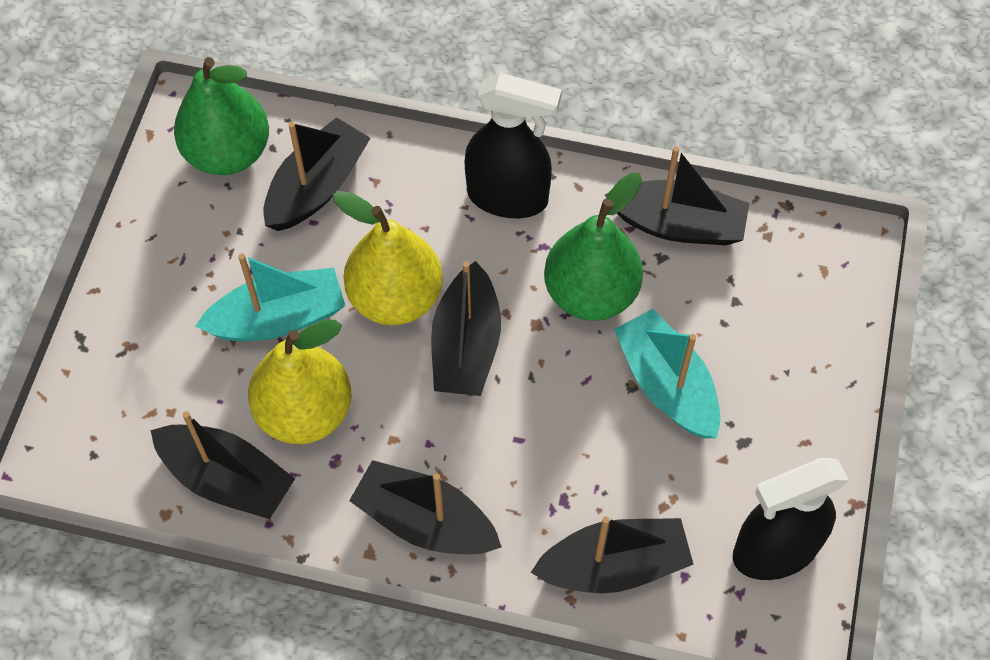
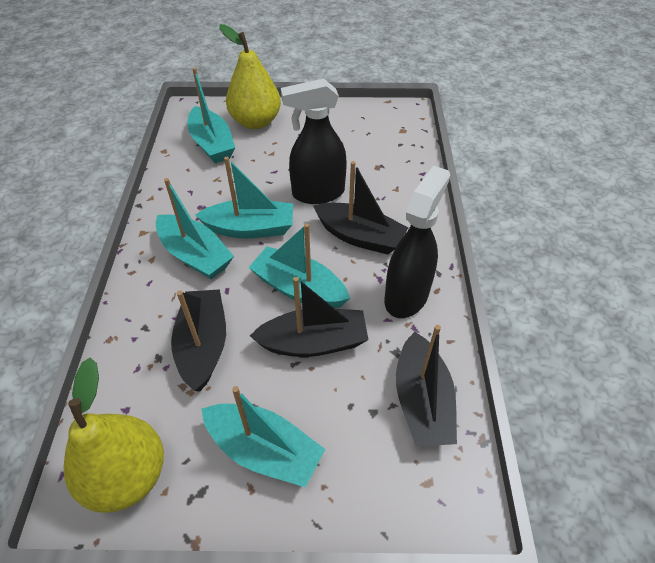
black boat: [151,411,295,519] [263,117,370,231] [349,460,502,554] [431,261,501,396] [531,516,694,593] [605,146,750,245] = 6 -> [171,289,226,391] [250,277,368,357] [313,161,409,255] [396,325,457,446] = 4
green pear: [174,57,269,175] [544,173,643,321] = 2 -> none = 0
turquoise boat: [195,254,346,341] [614,309,721,438] = 2 -> [155,178,234,279] [187,68,235,163] [195,157,293,238] [201,386,325,487] [248,223,350,308] = 5

